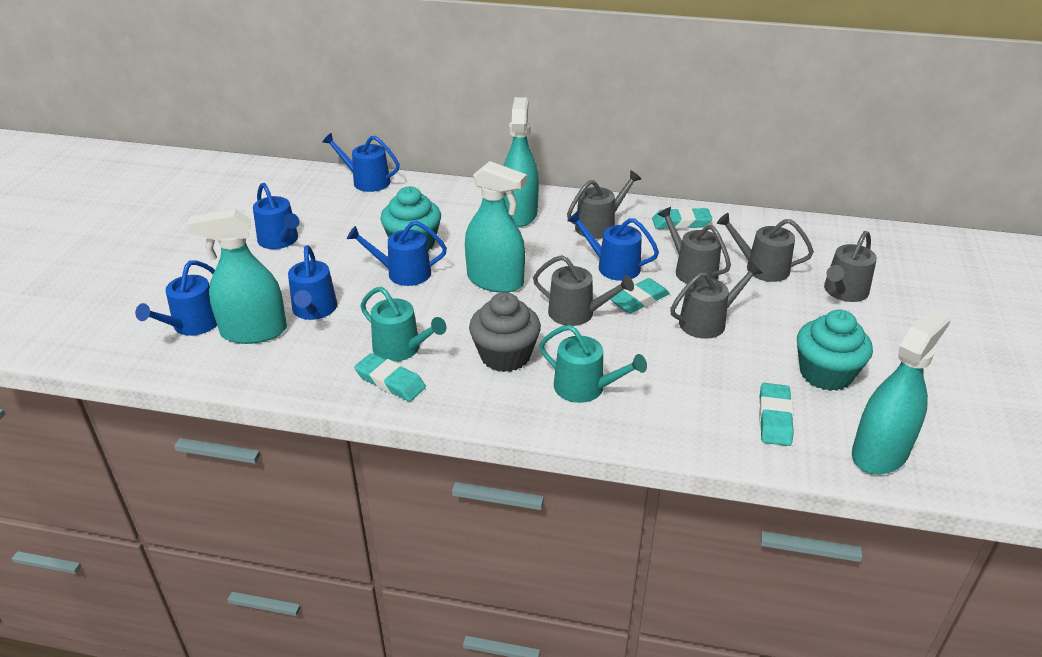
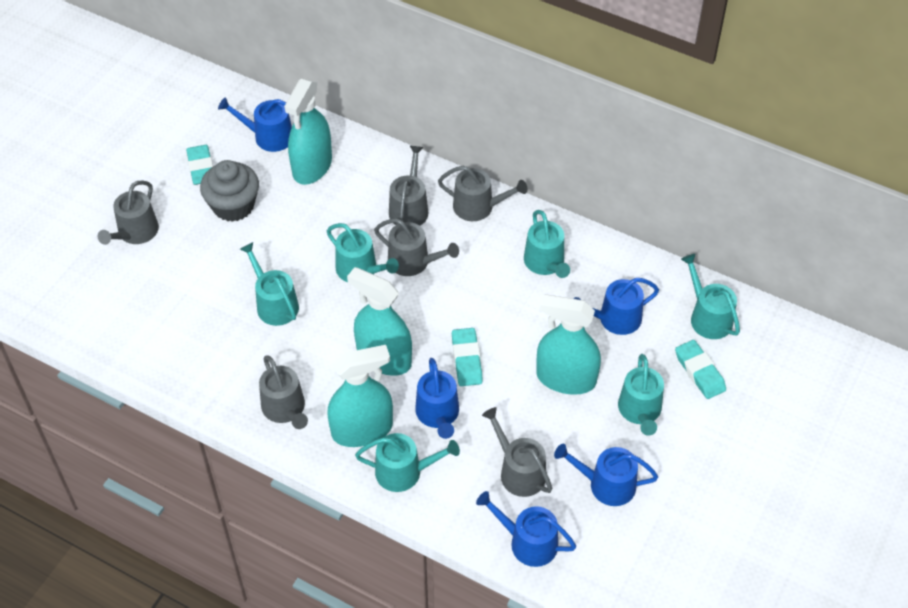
blue watering can: [135,260,217,336] [253,183,299,249] [288,245,337,320] [323,133,400,192] [347,221,447,286] [567,211,659,281] = 6 -> [218,97,292,152] [415,358,459,439] [476,491,576,567] [554,444,658,506] [573,278,659,335] = 5
turquoise cupcake: [381,187,441,251] [797,310,873,391] = 2 -> none = 0
turquoise eraser: [354,353,426,402] [610,278,670,314] [652,207,712,229] [759,383,794,446] = 4 -> [186,145,213,185] [452,328,483,386] [675,340,726,399] = 3
turquoise watering can: [361,287,446,362] [539,325,647,403] = 2 -> [240,242,299,326] [327,223,399,282] [355,433,460,492] [524,210,570,278] [618,354,664,436] [681,254,740,339] = 6

